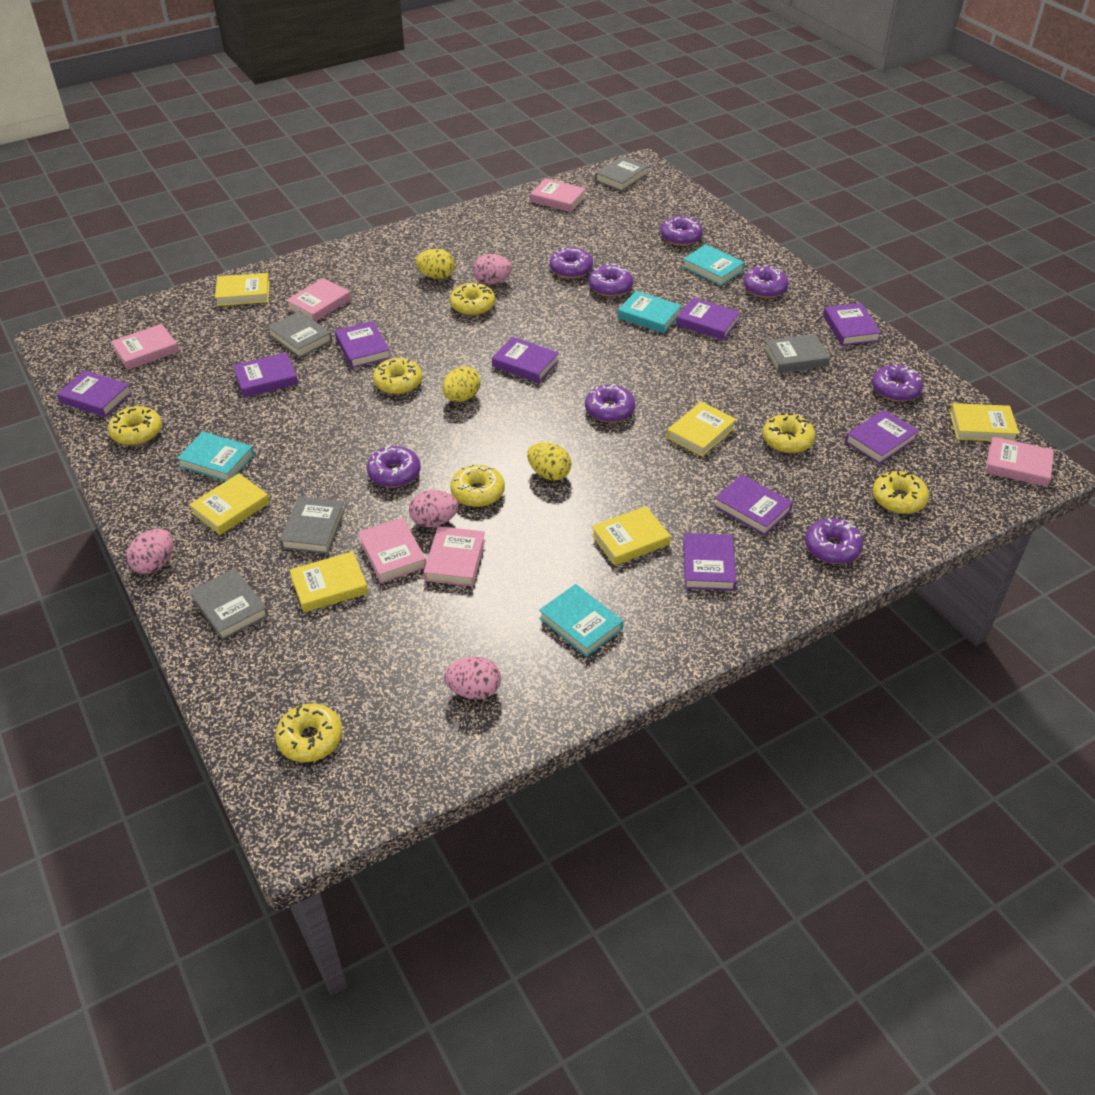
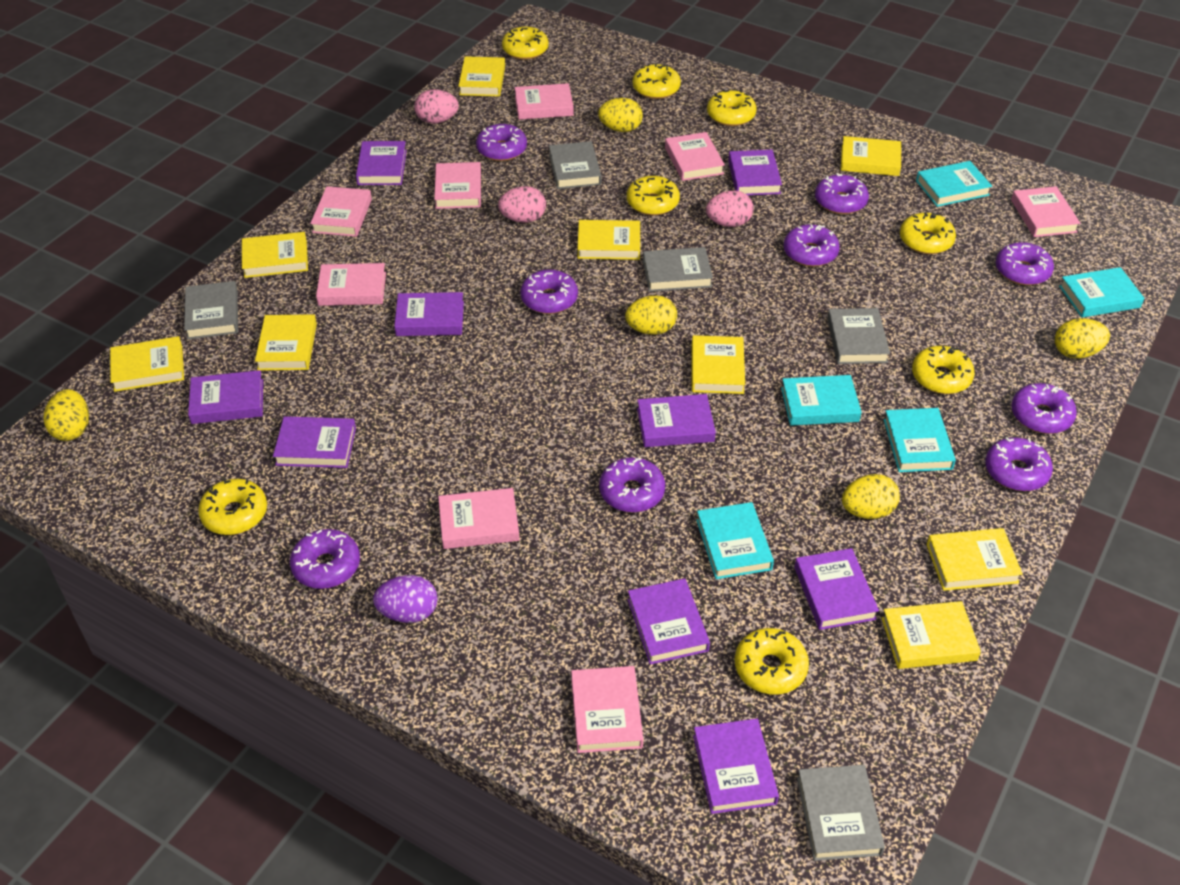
pink book: [111,324,179,370] [286,278,351,322] [358,518,427,583] [424,526,485,587] [530,178,586,212] [985,437,1054,487] = 6 -> [310,186,372,237] [316,263,386,306] [434,162,481,209] [438,488,519,549] [515,83,574,120] [571,666,643,753] [665,132,725,181] [1011,186,1080,237] = 8
pink egg: [126,529,173,574] [409,490,459,528] [444,656,501,700] [473,254,512,285] = 4 -> [414,89,459,124] [498,186,546,223] [706,190,754,227] = 3
purple donut: [367,446,420,488] [550,247,593,278] [585,384,635,423] [589,263,633,297] [660,216,703,246] [743,265,789,298] [805,518,863,564] [872,364,923,402] = 8 -> [290,529,360,589] [476,124,527,161] [520,270,578,314] [599,457,665,513] [784,224,840,267] [815,173,869,214] [985,437,1053,491] [996,242,1054,285] [1011,383,1077,434] = 9
purple egg: none = 0 -> [373,575,438,623] = 1
turquoise book: [177,431,254,481] [539,584,623,657] [618,291,682,333] [682,244,745,286] = 4 -> [696,502,774,579] [781,375,862,426] [884,408,956,472] [916,161,992,207] [1059,267,1144,317] = 5
yellow book: [189,473,270,535] [215,273,270,306] [290,551,368,612] [591,506,671,566] [667,402,736,457] [950,403,1019,441] = 6 -> [110,336,184,392] [242,232,308,278] [255,314,317,371] [458,56,505,96] [577,220,640,260] [692,335,745,394] [841,136,901,176] [882,601,981,669] [926,528,1023,591] = 9
yellow donut: [108,406,162,445] [275,703,343,762] [373,358,422,395] [450,282,495,316] [450,464,505,507] [763,413,816,454] [873,471,929,514] = 7 -> [198,479,267,535] [502,27,549,60] [627,176,680,215] [632,64,681,99] [707,89,757,126] [735,628,809,695] [900,212,956,254] [912,346,975,394] = 8
yellow egg: [415,249,455,279] [442,366,481,402] [527,442,572,480] = 3 -> [44,389,89,441] [598,98,643,132] [625,295,677,335] [842,474,900,519] [1055,318,1110,359] = 5

